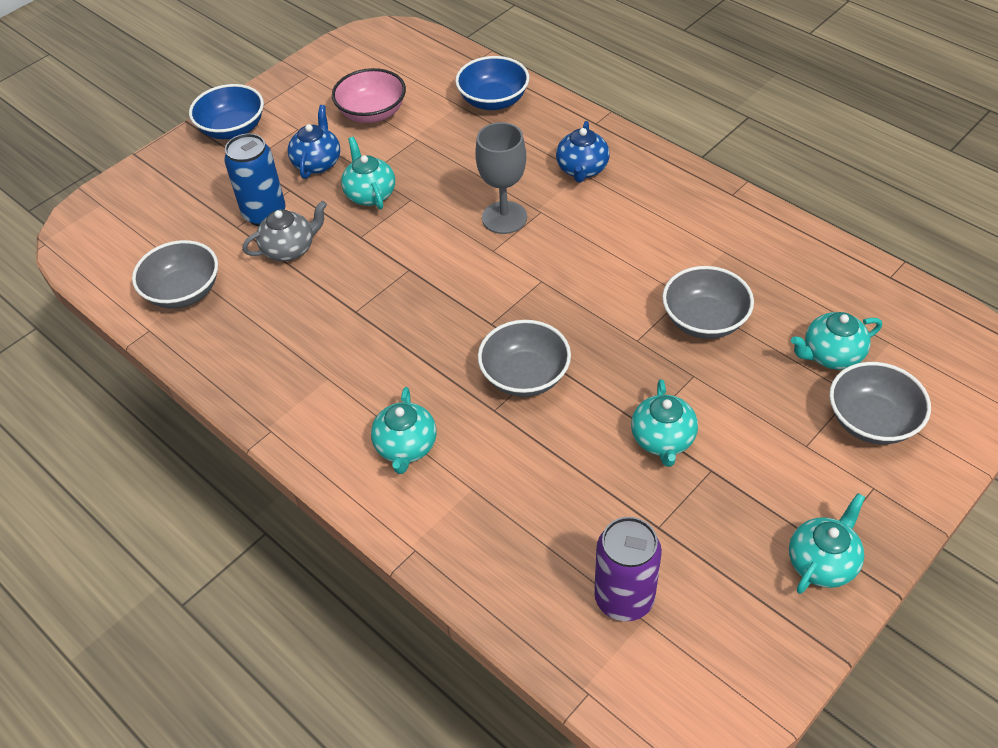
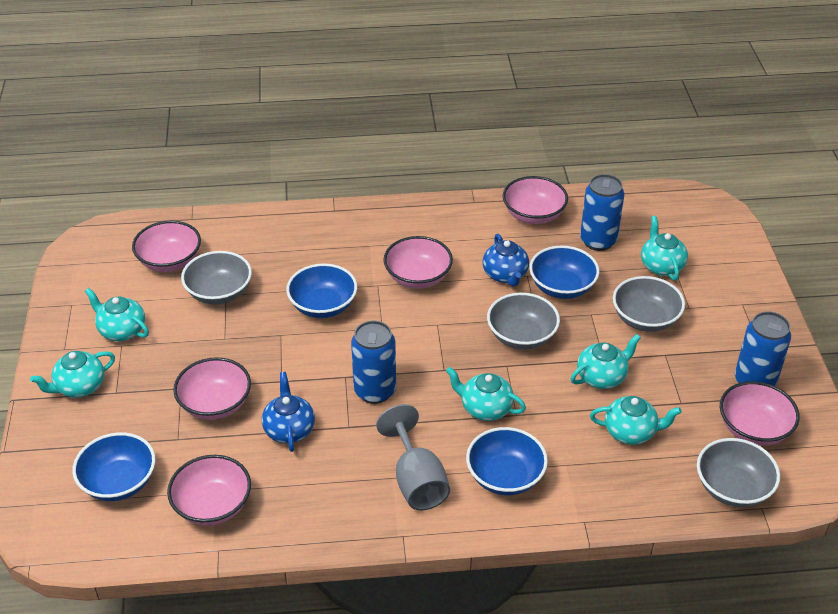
blue bowl: [189,84,264,139] [455,56,529,110] = 2 -> [72,432,155,501] [286,263,357,318] [466,427,548,495] [529,245,599,299] = 4
blue can: [224,133,285,226] = 1 -> [351,321,396,404] [580,174,624,251] [735,311,791,386] = 3
grey teapot: [242,200,327,261] = 1 -> none = 0
pink bowl: [332,68,406,123] = 1 -> [132,221,201,272] [167,455,251,526] [173,357,251,420] [383,236,453,289] [503,176,568,224] [720,381,800,446] = 6
purple can: [594,517,662,621] = 1 -> none = 0
turquoise teapot: [341,137,395,210] [371,387,437,474] [631,379,698,467] [789,493,865,594] [791,312,882,370] = 5 -> [30,351,115,398] [85,288,149,341] [446,367,526,421] [571,334,641,389] [590,396,682,445] [641,216,688,281] = 6

